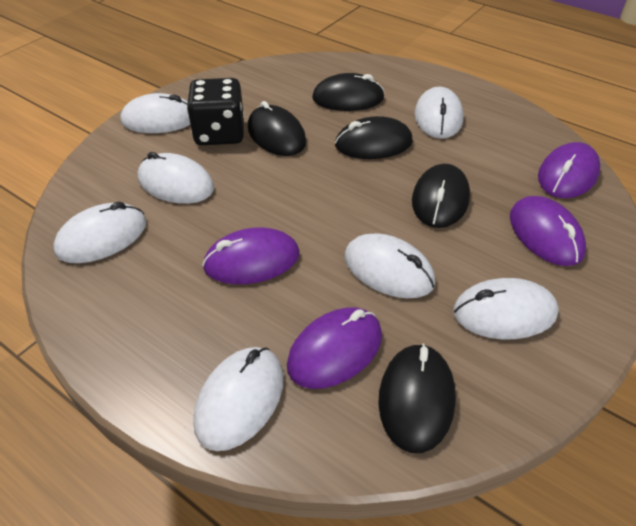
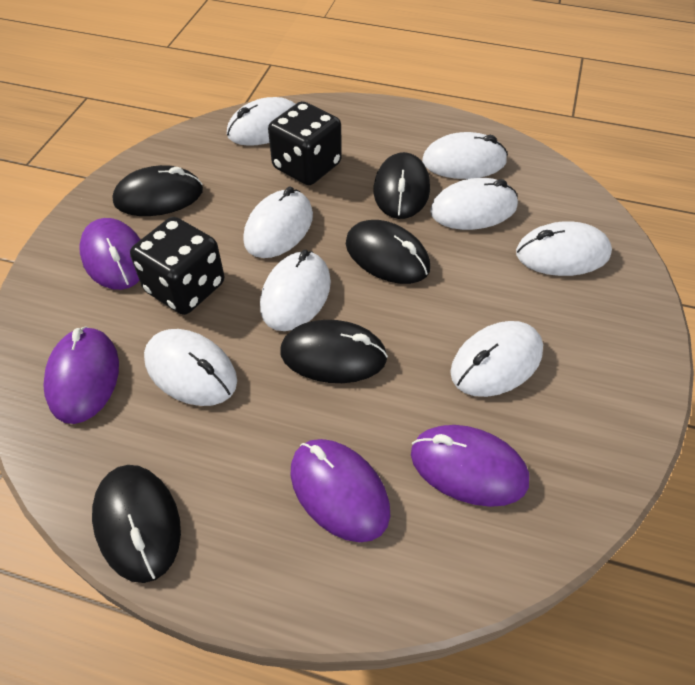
black dice: [187,78,244,145] = 1 -> [130,217,224,315] [268,101,342,185] = 2
white mouse: [53,202,147,263] [121,93,190,133] [137,152,214,204] [193,347,284,451] [345,233,435,298] [415,87,463,139] [453,278,559,339] = 7 -> [144,329,237,406] [227,97,295,146] [243,187,313,258] [260,250,331,331] [422,132,508,179] [430,178,518,230] [450,321,543,397] [516,221,612,276] = 8

